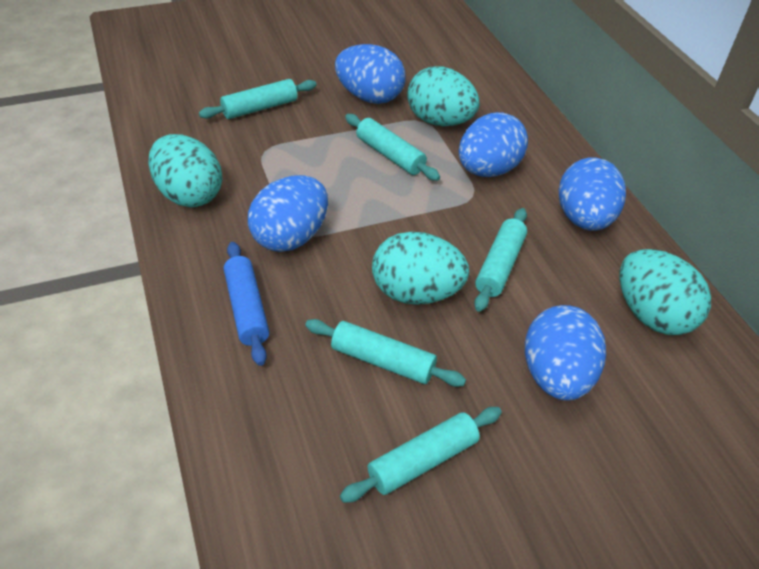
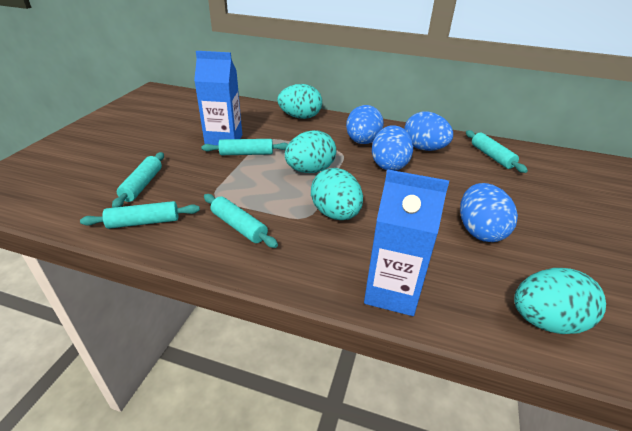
blue carton: none = 0 -> [194,51,242,145] [364,169,449,316] = 2
blue egg: [248,175,328,252] [335,44,406,104] [459,112,528,177] [525,305,606,401] [558,157,626,231] = 5 -> [346,105,384,144] [372,125,413,171] [404,111,453,151] [460,183,518,242] = 4
blue rolling pin: [224,242,269,366] = 1 -> none = 0

